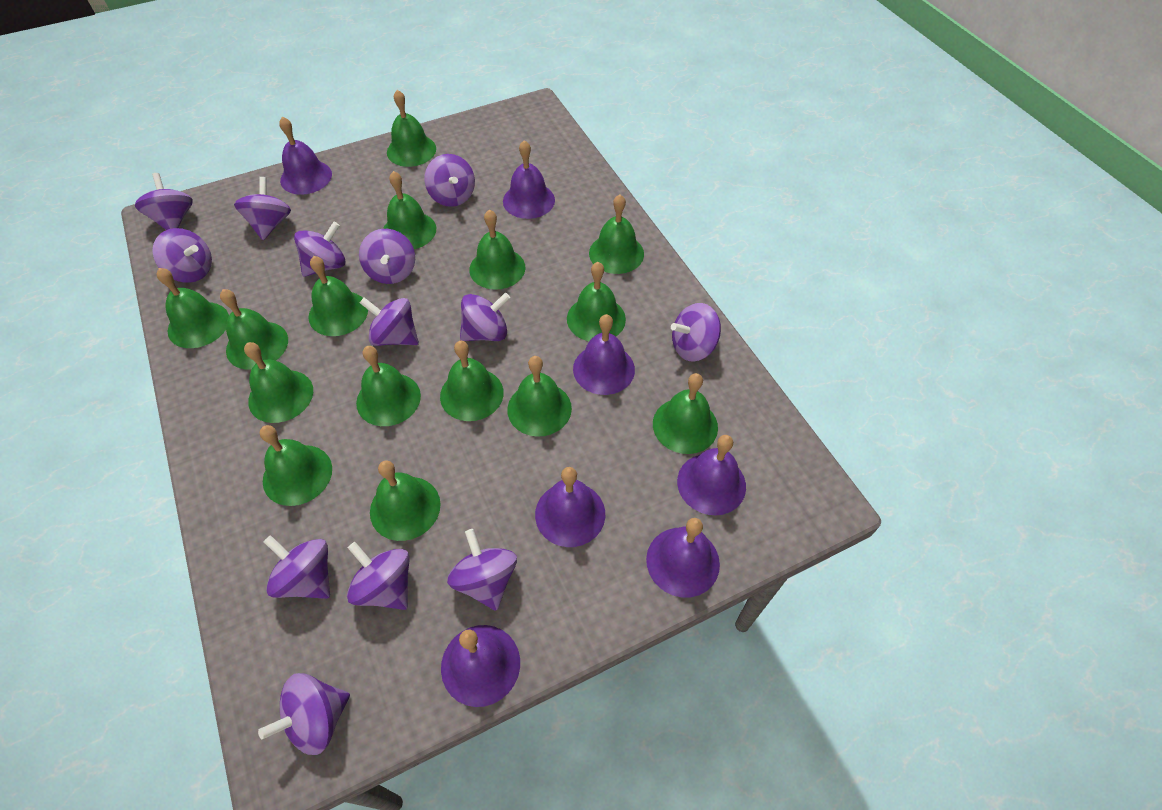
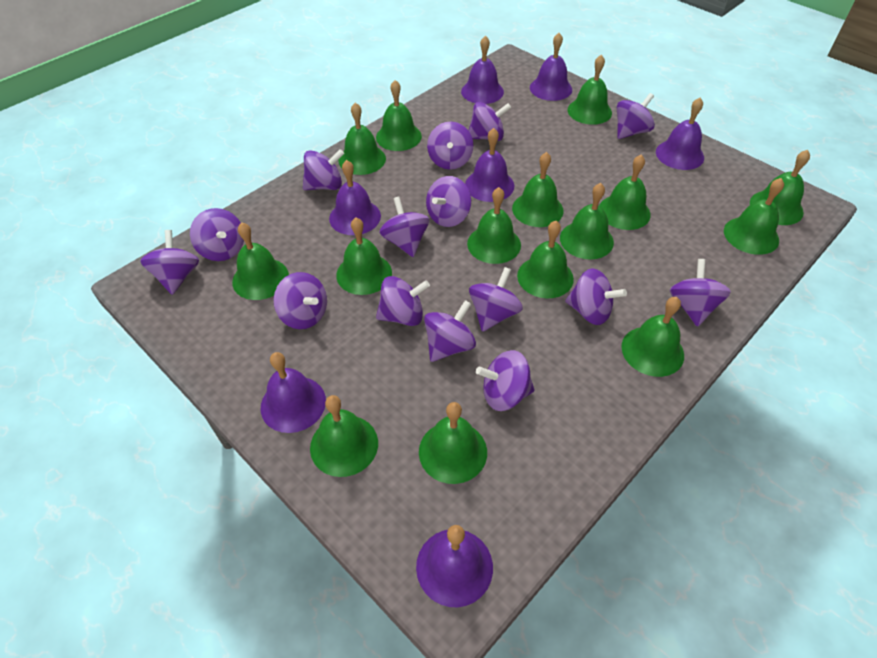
purple spinning top: [135,173,193,230] [153,228,212,283] [234,177,291,240] [258,673,350,755] [263,535,330,599] [294,222,345,277] [347,542,410,610] [359,229,415,284] [360,297,419,346] [425,154,475,207] [447,529,517,611] [460,293,510,341] [671,303,721,362] = 13 -> [140,230,199,295] [190,208,244,261] [274,272,327,329] [303,149,344,190] [376,276,430,326] [379,197,429,257] [424,300,476,362] [426,176,471,227] [427,121,473,170] [469,102,511,141] [469,267,523,332] [476,350,535,411] [565,268,627,325] [617,93,655,139] [670,259,731,327] = 15

